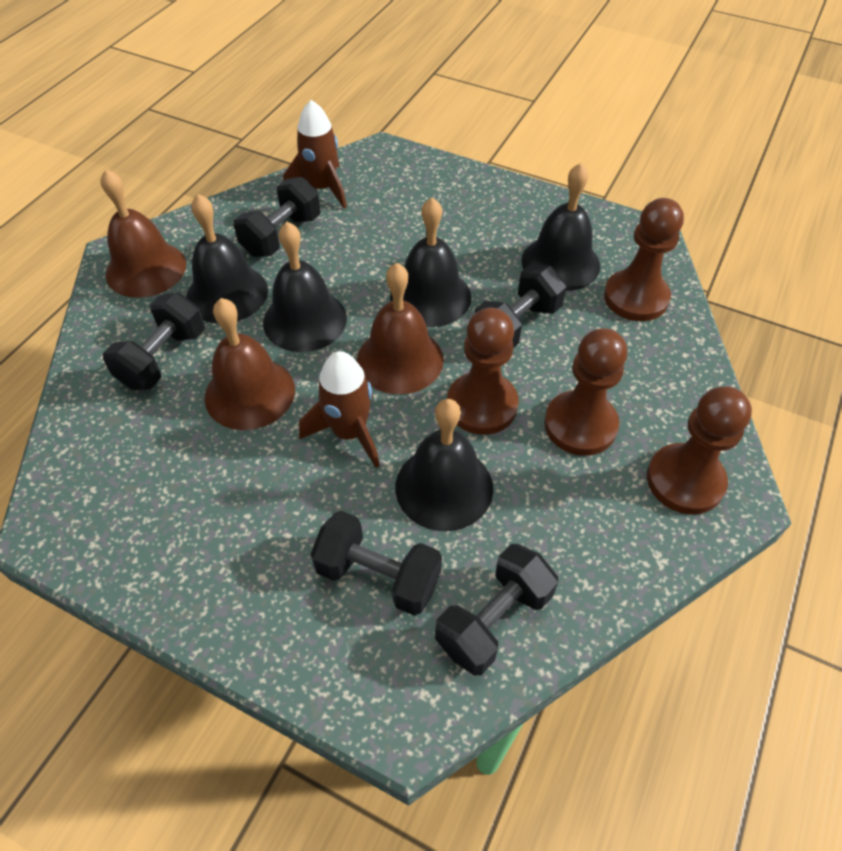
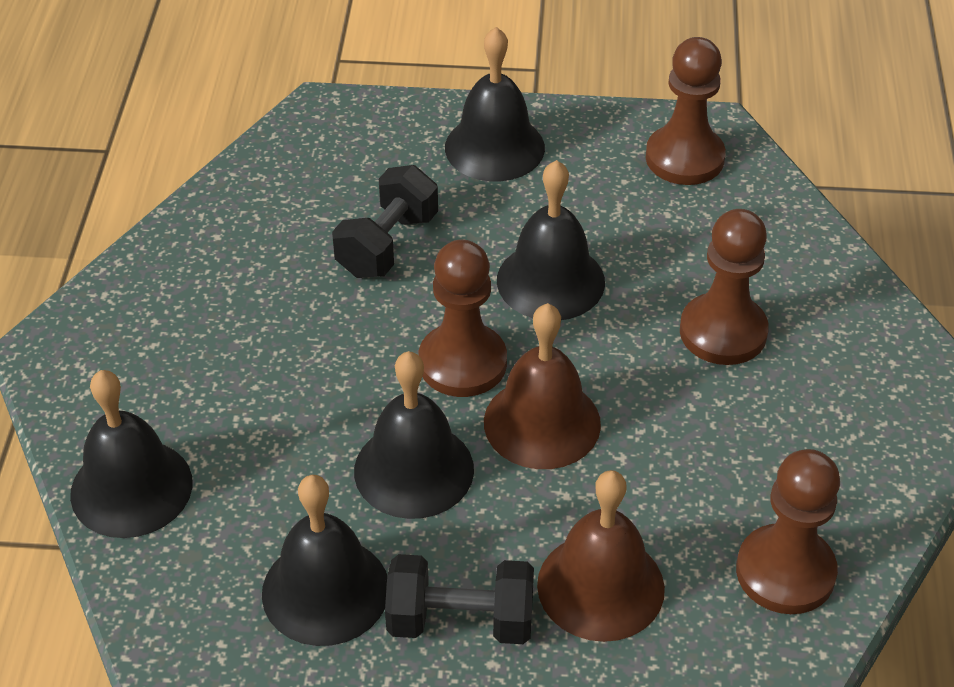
black dumbbell: [103,292,205,390] [234,177,320,257] [310,511,442,616] [435,544,558,675] [475,265,566,348] = 5 -> [332,165,438,278] [385,554,534,644] = 2
brown bell: [101,169,186,298] [205,298,295,430] [357,263,444,395] = 3 -> [484,303,601,469] [537,470,665,642] = 2
brown rocket: [283,100,347,209] [299,351,380,468] = 2 -> none = 0

